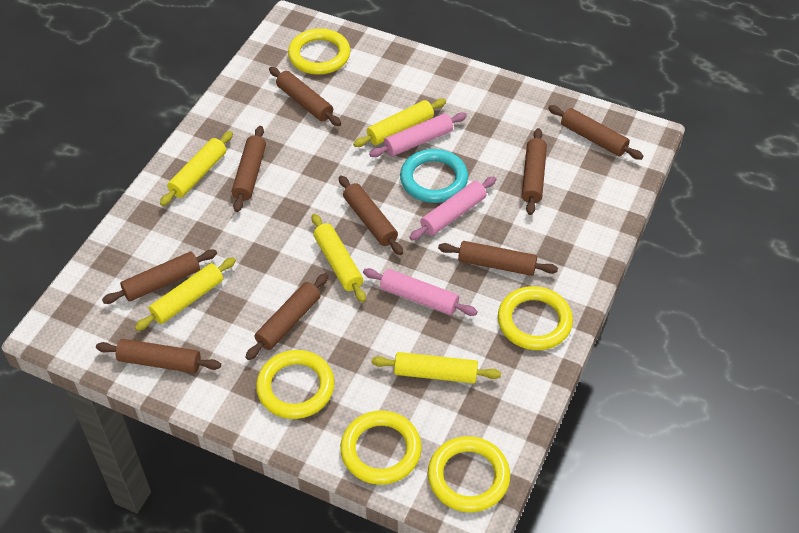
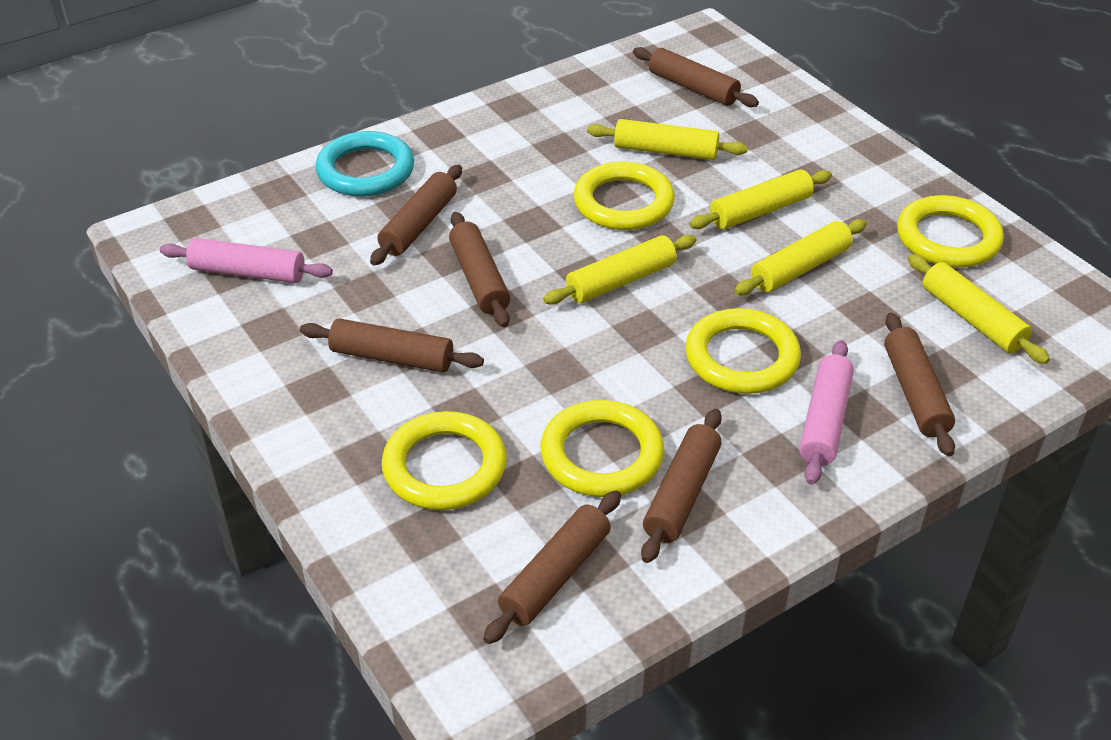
brown rolling pin: [96,339,221,373] [102,250,217,304] [232,126,266,212] [245,273,328,360] [269,67,341,126] [339,176,403,255] [438,241,558,276] [522,128,547,215] [548,105,644,160] = 9 -> [300,318,484,372] [370,165,462,266] [449,212,510,327] [483,490,621,644] [633,47,759,107] [641,409,722,563] [884,313,955,457] = 7
pink rolling pin: [363,268,478,316] [369,113,467,157] [409,176,496,240] = 3 -> [160,238,333,283] [799,340,854,485] = 2

